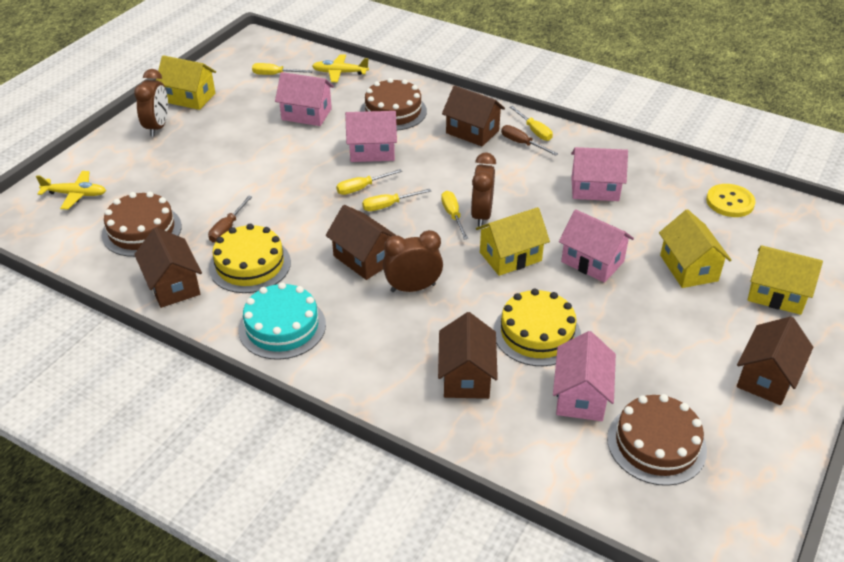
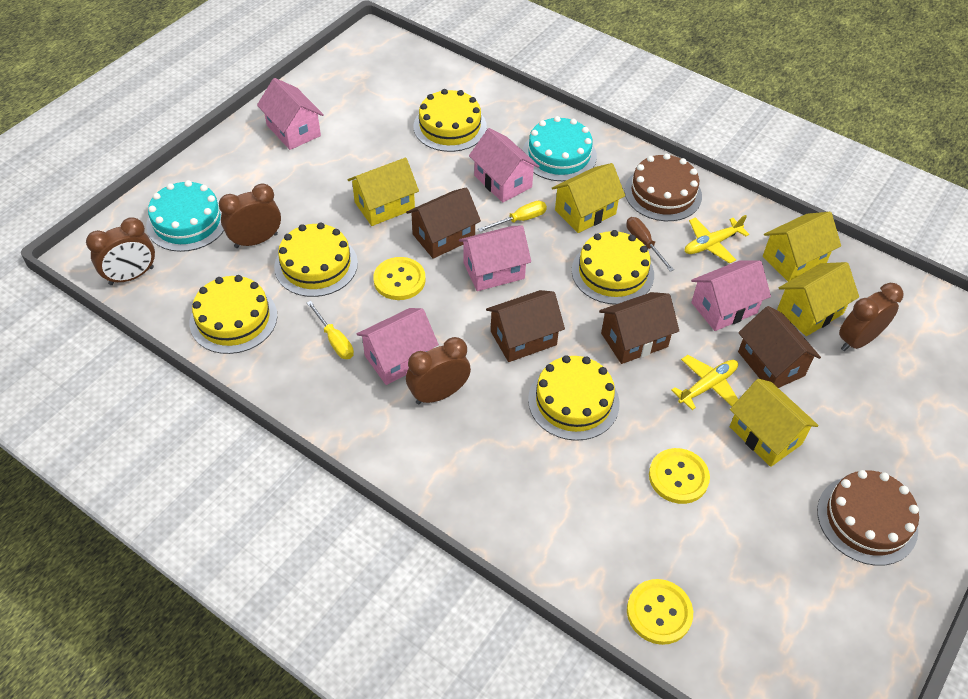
brown cake: [102,192,182,257] [360,78,427,130] [607,394,707,486] = 3 -> [624,153,702,221] [817,470,919,566] = 2
brown clock: [134,69,168,137] [383,230,443,292] [471,152,496,227] = 3 -> [86,217,155,285] [219,184,281,248] [406,337,471,404] [839,283,904,352] = 4
brown house: [134,227,202,308] [326,205,395,280] [438,312,498,399] [442,86,505,146] [737,316,813,405] = 5 -> [406,187,481,259] [486,290,565,362] [599,292,679,364] [738,306,821,388] = 4
brown screwdriver: [208,196,252,242] [501,125,558,156] = 2 -> [626,217,674,272] = 1
turquoise cake: [238,282,326,360] = 1 -> [146,180,224,252] [522,116,597,181] = 2
yellow button: [706,184,756,217] = 1 -> [373,257,426,300] [627,579,693,645] [649,448,710,504] = 3
yellow cake: [209,224,291,293] [493,289,581,366] = 2 -> [190,275,277,354] [274,223,358,297] [414,89,487,152] [528,355,620,441] [572,230,654,305] = 5
yellow house: [156,55,216,110] [476,207,550,276] [659,209,732,288] [748,245,823,315] = 4 -> [347,158,419,226] [552,163,625,233] [730,379,819,467] [763,212,841,282] [777,262,859,336] = 5
yellow screwdriver: [252,63,312,75] [336,169,402,195] [362,189,431,211] [441,191,468,240] [510,106,553,141] = 5 -> [307,301,354,359] [478,201,547,232] = 2

